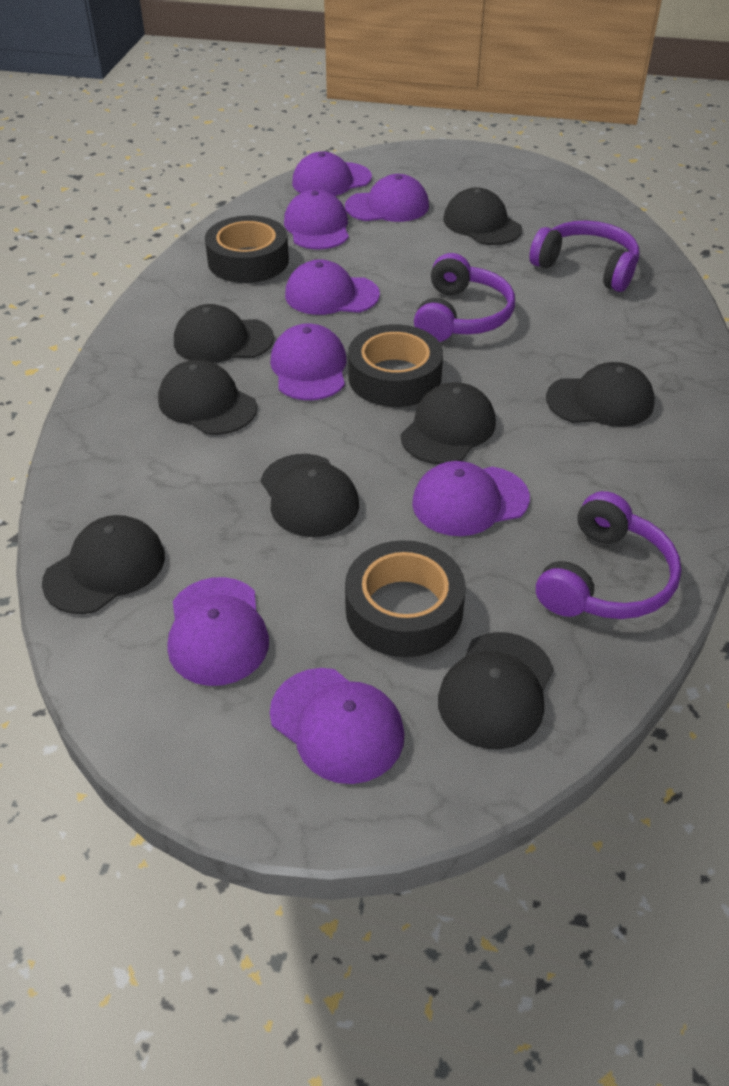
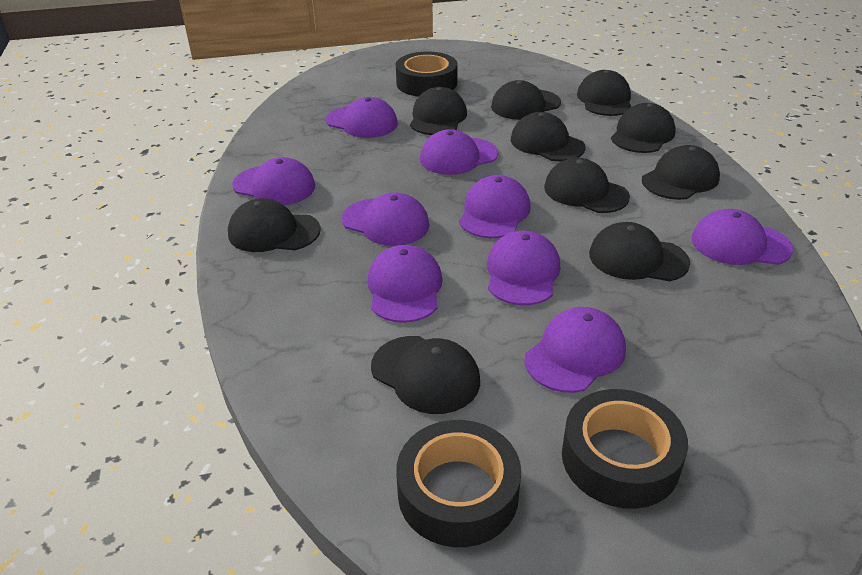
black cap: [42,515,165,614] [158,360,257,435] [174,304,274,363] [261,454,359,537] [401,382,496,464] [438,632,553,749] [443,188,522,245] [546,362,655,427] = 8 -> [228,198,321,252] [371,336,480,414] [410,87,467,135] [491,80,561,120] [511,112,586,161] [544,158,630,213] [577,70,632,116] [589,222,690,282] [611,103,676,153] [642,145,720,200] = 10
purple cap: [168,577,269,686] [270,323,347,400] [270,668,405,784] [284,189,349,249] [285,259,380,315] [292,152,372,196] [345,174,429,222] [412,461,530,536] = 8 -> [232,157,315,205] [326,97,398,138] [342,192,429,246] [367,245,443,323] [420,129,498,175] [459,175,531,238] [487,231,560,305] [524,307,626,393] [692,209,793,265] = 9
purple headphones: [414,253,515,342] [529,220,639,292] [536,491,682,619] = 3 -> none = 0

